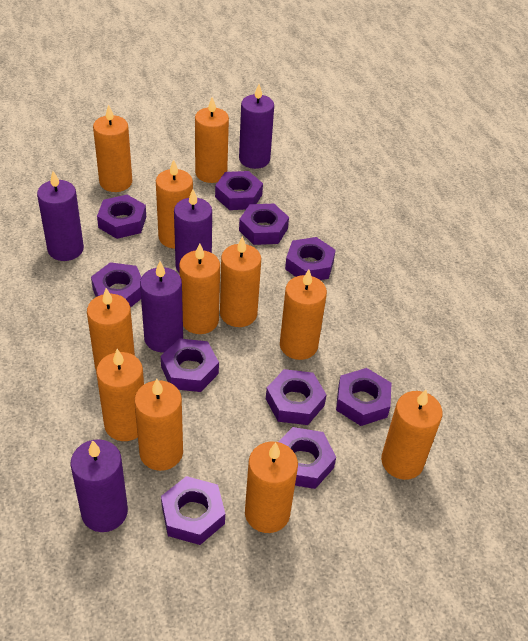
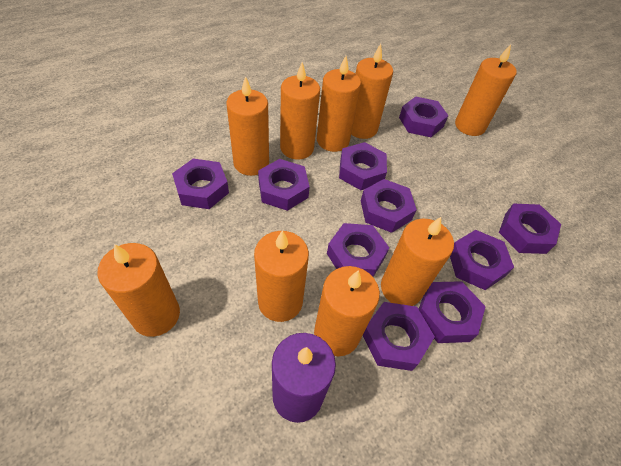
orange candle: [87,288,135,370] [93,104,132,192] [96,349,144,441] [134,378,183,471] [156,159,193,249] [179,243,220,334] [195,97,229,183] [220,236,261,327] [245,442,298,533] [280,269,327,360] [381,390,443,480] = 11 -> [97,243,180,337] [226,76,269,176] [254,231,309,322] [280,62,320,159] [314,266,380,356] [317,56,361,152] [351,44,393,139] [381,217,454,306] [455,44,517,136] = 9
purple candle: [37,171,84,261] [70,439,128,532] [140,261,183,352] [174,189,212,274] [239,84,274,169] = 5 -> [272,333,336,423] = 1

